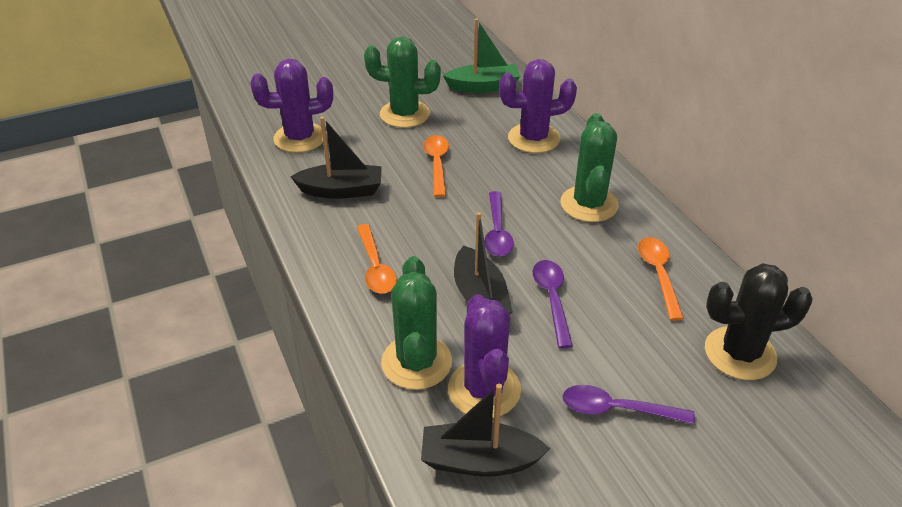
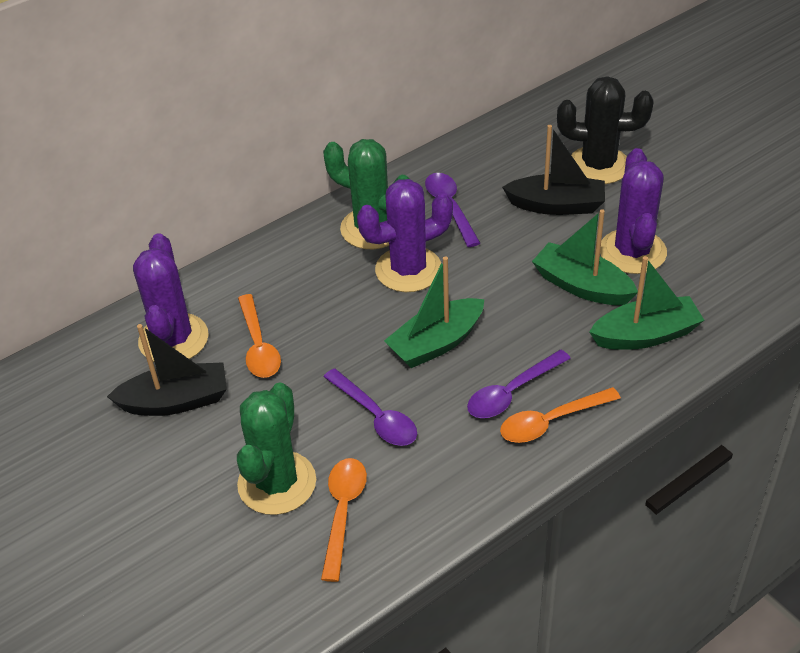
black boat: [291,117,382,199] [421,384,550,477] [454,212,513,314] = 3 -> [107,324,227,416] [502,125,605,215] = 2
green boat: [443,19,520,93] = 1 -> [384,256,484,368] [532,209,638,305] [589,256,704,350] = 3
green cactus: [364,36,441,128] [381,256,452,390] [560,113,619,222] = 3 -> [237,382,316,515] [323,139,409,249] = 2

